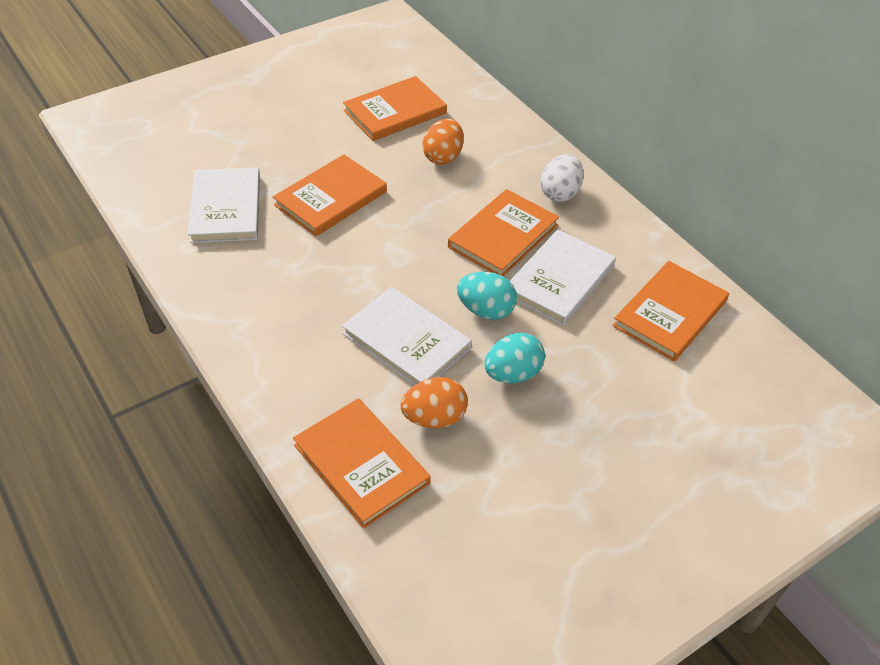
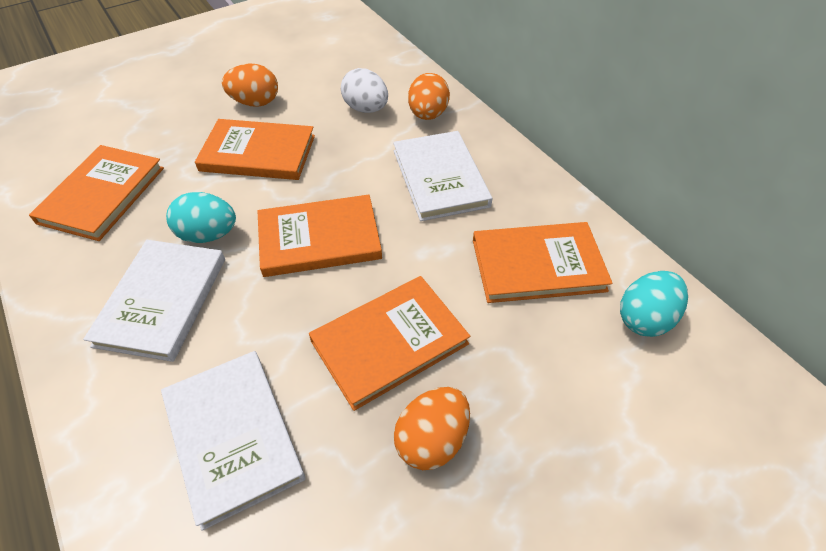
orange egg: [401,377,468,428] [422,119,464,165] = 2 -> [222,63,278,107] [394,387,470,470] [408,73,450,120] = 3

